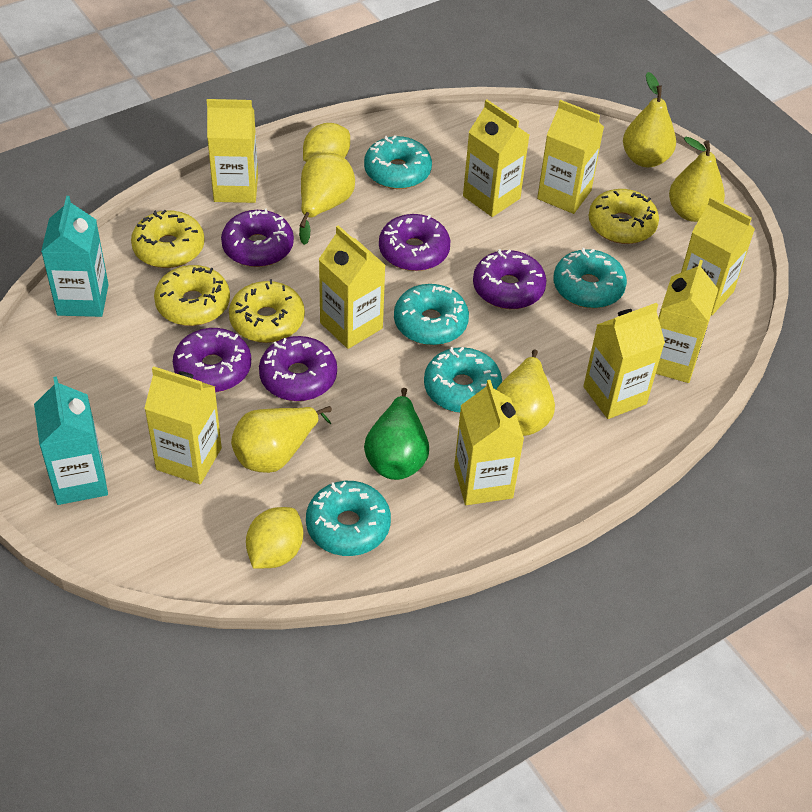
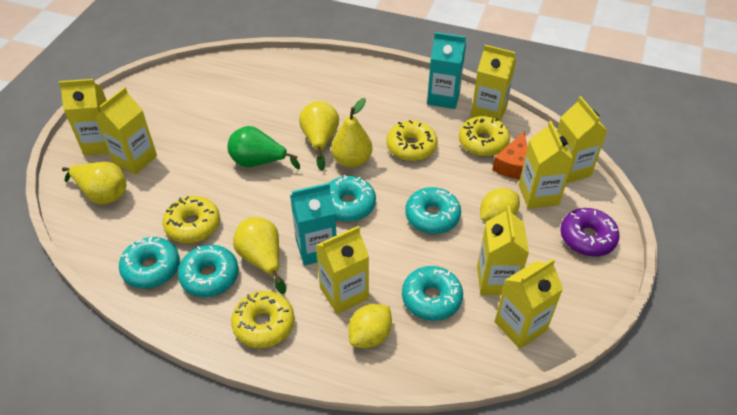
orange cheese: none = 0 -> [492,131,528,180] = 1
purple donut: [173,328,251,392] [221,208,294,267] [259,336,337,401] [379,214,450,271] [473,249,546,309] = 5 -> [560,208,620,257] = 1
yellow carton: [144,366,222,484] [207,99,258,203] [319,225,386,349] [454,380,524,505] [463,100,529,217] [537,100,604,214] [583,303,665,419] [656,260,718,383] [681,197,755,315] = 9 -> [59,79,109,155] [95,87,157,175] [316,226,369,314] [471,45,516,121] [477,206,529,295] [495,258,563,349] [519,121,573,209] [557,96,607,184] = 8
yellow pear: [231,406,332,473] [299,153,355,245] [496,350,555,436] [623,72,676,167] [669,137,725,222] = 5 -> [62,162,126,204] [233,217,286,294] [299,101,339,171] [331,98,372,168] = 4

